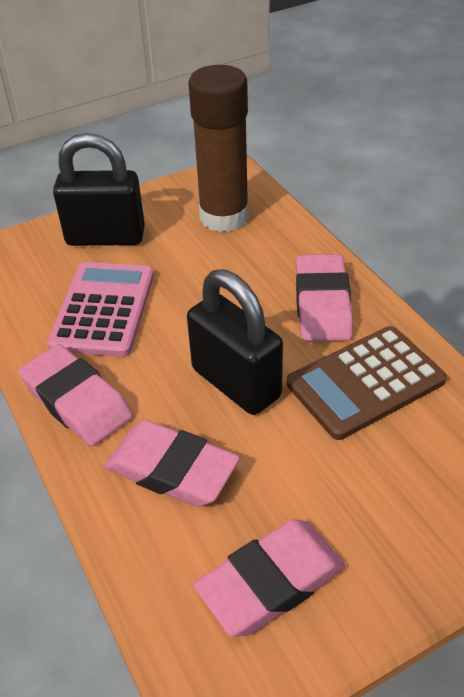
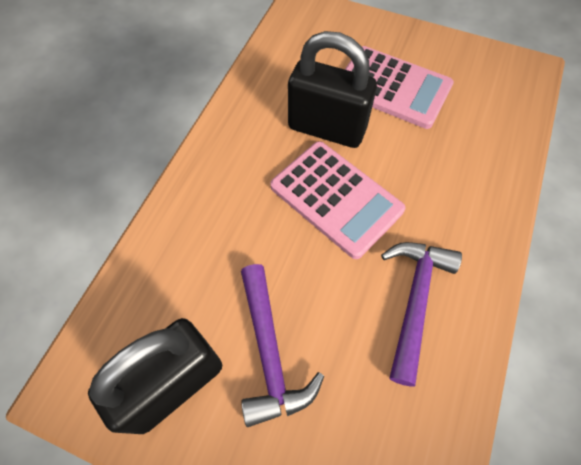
brown calculator: [287,326,447,440] = 1 -> none = 0
brown glue stick: [188,65,249,232] = 1 -> none = 0
pink calculator: [47,262,154,357] = 1 -> [270,141,405,259] [345,46,454,129] = 2
pink eraser: [18,344,133,447] [104,420,240,507] [194,519,346,637] [296,254,353,341] = 4 -> none = 0
purple hammer: none = 0 -> [241,264,324,427] [381,242,462,387] = 2

